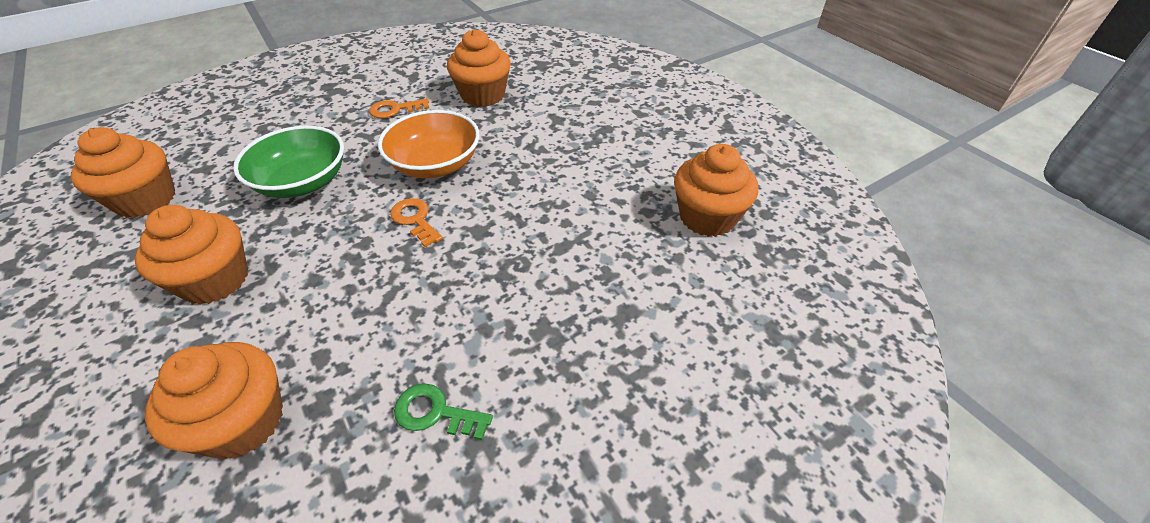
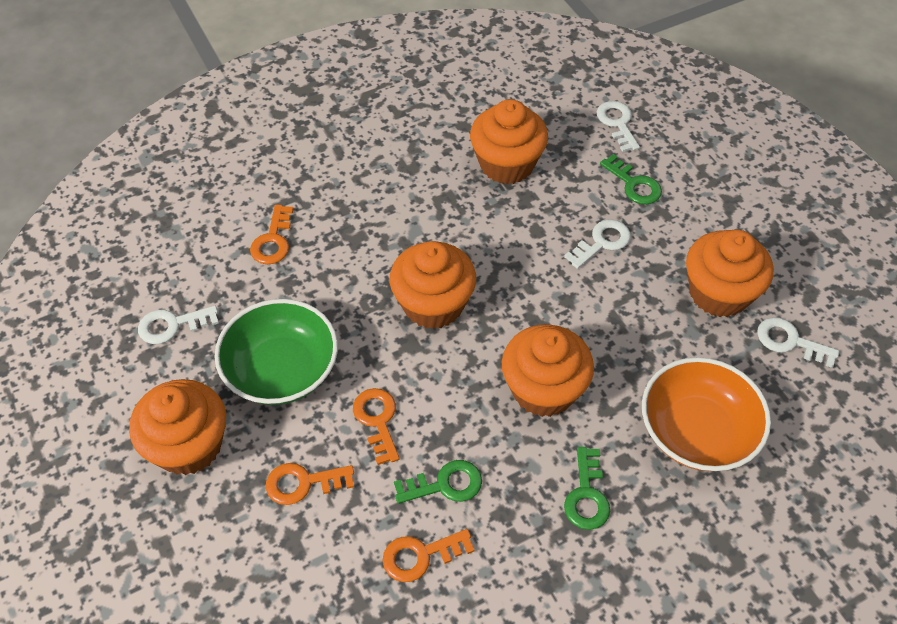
green key: [394,384,493,440] = 1 -> [394,460,482,504] [564,447,610,530] [600,154,662,205] = 3
orange key: [369,98,429,118] [390,198,443,247] = 2 -> [250,205,293,264] [266,463,354,505] [353,388,399,465] [383,529,475,582] = 4
white key: none = 0 -> [138,306,219,344] [564,219,631,269] [597,101,640,152] [757,317,840,368] = 4

